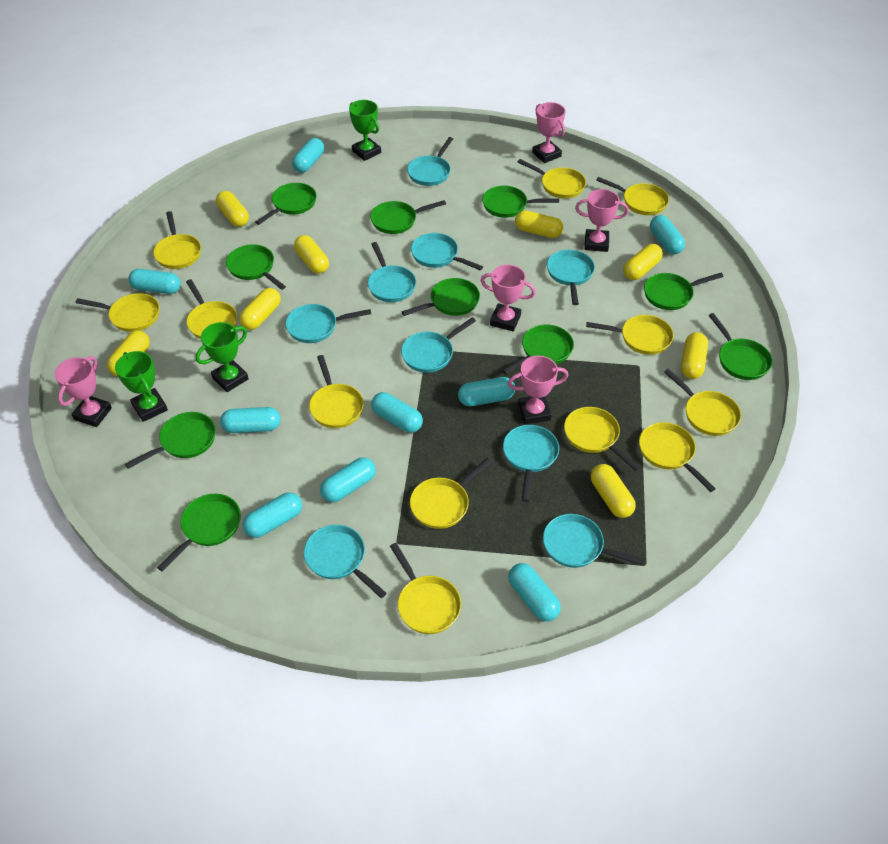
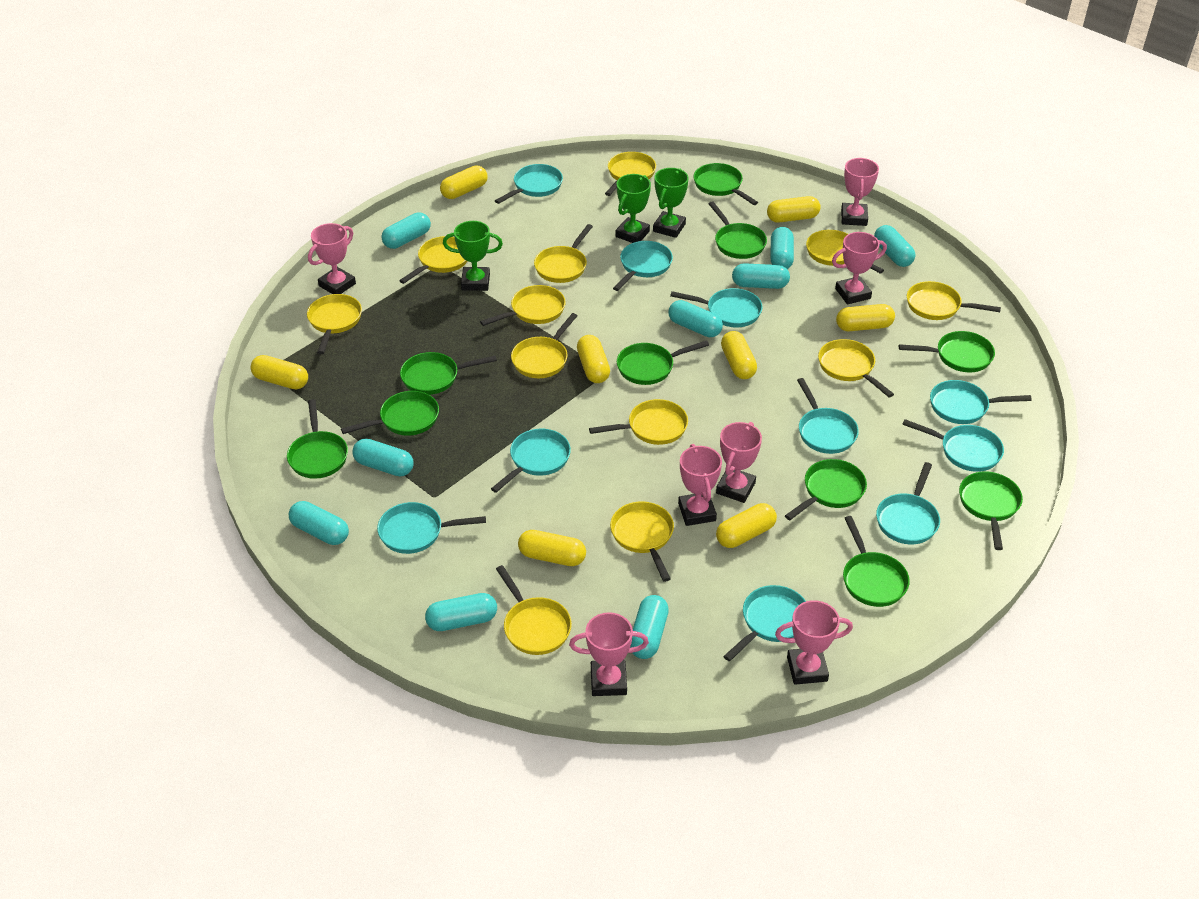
pink trophy: [55,356,112,427] [481,265,536,331] [508,356,568,424] [532,102,566,163] [575,189,629,252] = 5 -> [308,223,356,294] [569,612,649,696] [678,444,722,526] [716,422,762,503] [775,600,853,685] [832,232,887,304] [841,158,879,226] = 7
turquoise pan: [285,304,371,343] [304,525,387,598] [368,242,416,302] [401,317,476,373] [407,137,453,186] [411,233,483,270] [503,425,559,502] [543,514,645,568] [547,250,595,305] = 9 -> [377,502,486,554] [491,429,571,493] [495,164,563,204] [613,241,673,291] [670,288,763,327] [723,585,806,662] [797,378,859,454] [876,462,940,544] [902,419,1004,472] [930,380,1032,424] = 10

